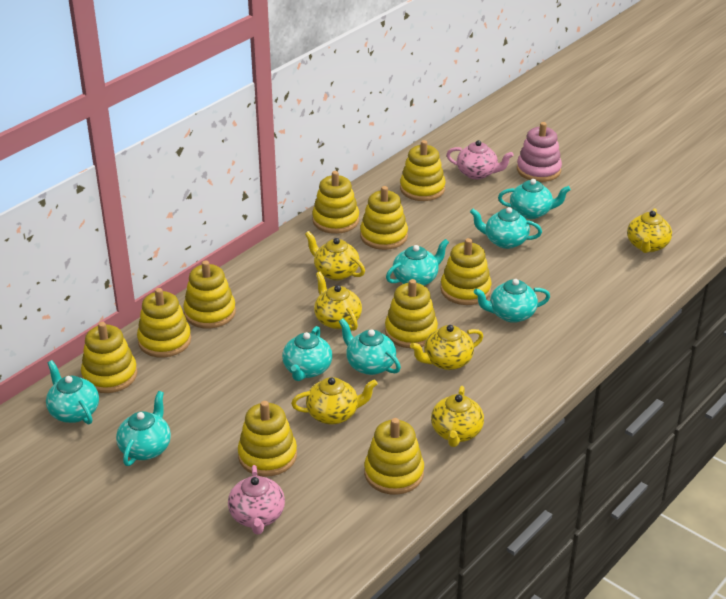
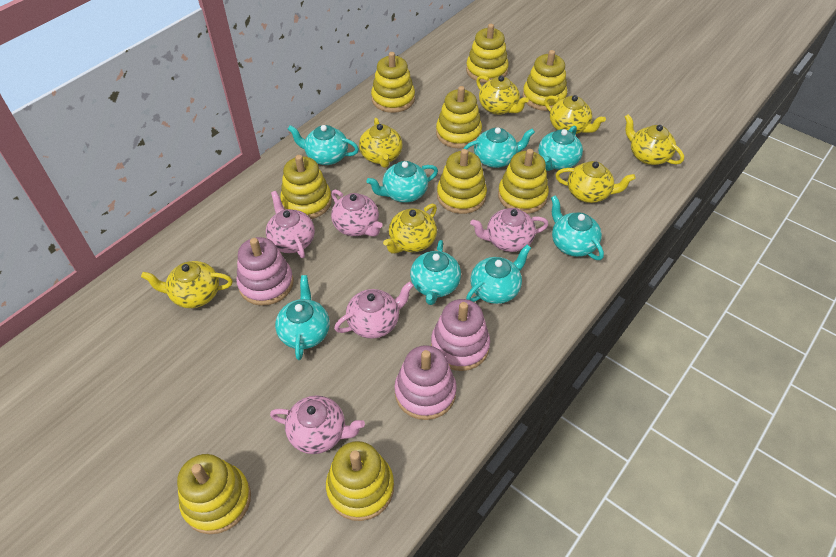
pink stacking toy: [517,122,562,182] = 1 -> [236,237,293,306] [394,345,457,420] [431,299,490,371] = 3
pink teapot: [228,465,285,535] [446,140,514,180] = 2 -> [266,191,315,258] [270,395,365,454] [331,190,383,237] [334,281,414,339] [470,208,549,252] = 5
yellow stacking toy: [81,322,137,393] [137,288,191,358] [183,260,236,329] [238,401,297,476] [312,171,359,234] [360,186,408,250] [364,418,424,495] [385,279,438,348] [400,140,445,201] [440,238,491,305] = 10 -> [177,454,251,534] [280,155,332,219] [326,441,394,521] [371,52,415,113] [436,86,482,149] [437,149,487,214] [466,24,509,83] [498,149,549,214] [523,50,567,111] = 9
yellow teapot: [291,377,378,424] [305,231,365,280] [314,271,362,331] [410,325,483,370] [431,386,484,447] [627,208,672,253] = 6 -> [141,261,233,308] [359,118,403,168] [383,204,437,254] [476,75,529,115] [544,95,606,134] [556,161,636,203] [625,114,684,165] = 7

